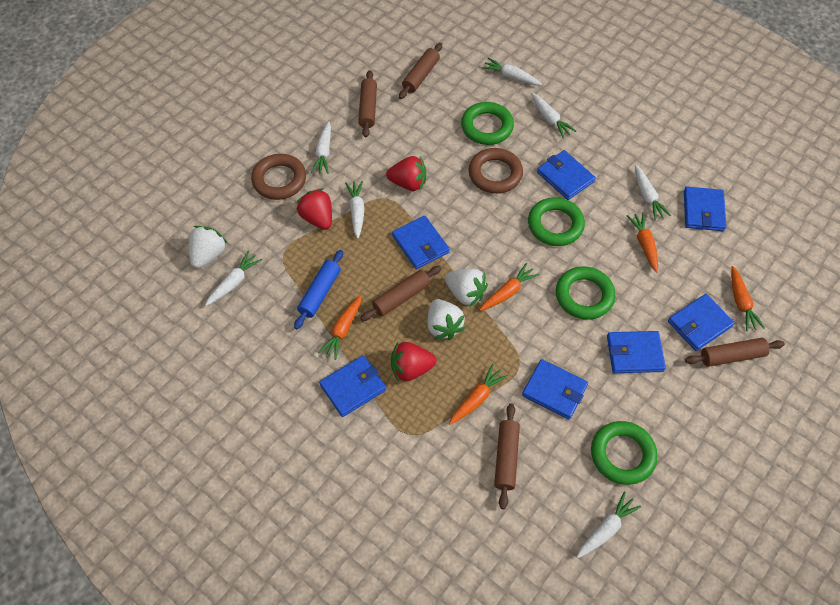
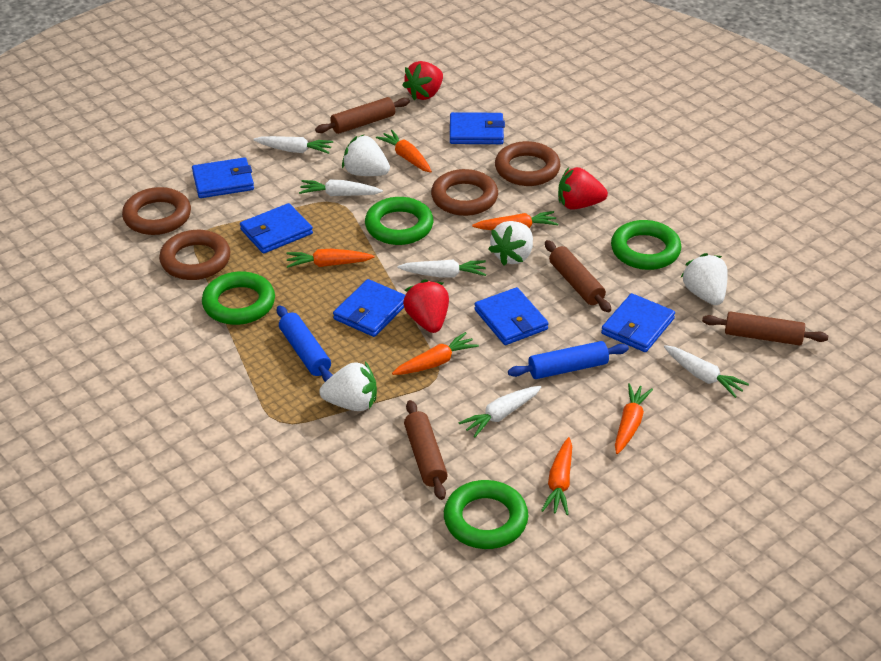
blue rolling pin: [294,250,343,329] = 1 -> [277,305,333,382] [508,341,629,379] = 2
blue wallet: [319,355,386,417] [392,216,450,269] [522,359,588,420] [537,150,596,200] [607,331,666,373] [668,294,735,351] [684,187,726,231] = 7 -> [192,157,254,198] [240,203,313,254] [333,279,405,337] [450,112,505,144] [474,287,549,345] [601,293,675,352] = 6
brown ring: [251,154,306,200] [468,148,523,194] = 2 -> [122,187,191,235] [159,230,230,280] [431,169,498,216] [495,141,561,186] = 4
brown rolling pin: [358,70,377,137] [360,266,441,321] [399,43,442,99] [494,403,520,509] [685,338,785,367] = 5 -> [315,97,410,134] [404,400,448,500] [545,240,611,312] [702,312,828,345] = 4
orange carrot: [318,295,362,360] [449,364,508,425] [479,263,539,311] [627,212,658,273] [731,266,765,331] = 5 -> [286,249,375,268] [376,130,432,173] [392,332,479,375] [472,211,558,230] [541,437,572,515] [615,383,653,454] = 6
white carrot: [205,251,262,306] [311,121,331,174] [345,181,365,239] [482,57,542,85] [531,93,576,138] [577,491,641,558] [635,165,671,220] = 7 -> [253,136,333,154] [299,180,383,196] [397,260,486,278] [459,386,541,437] [664,345,749,398] = 5
white strawberry: [189,226,227,268] [427,299,465,340] [445,268,488,307] = 3 -> [319,362,377,411] [342,135,390,176] [488,221,533,266] [681,253,728,305] = 4

